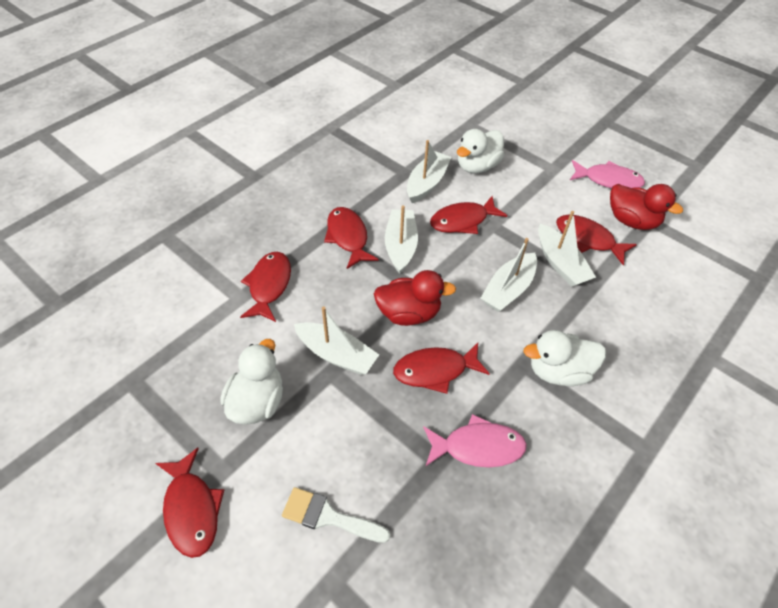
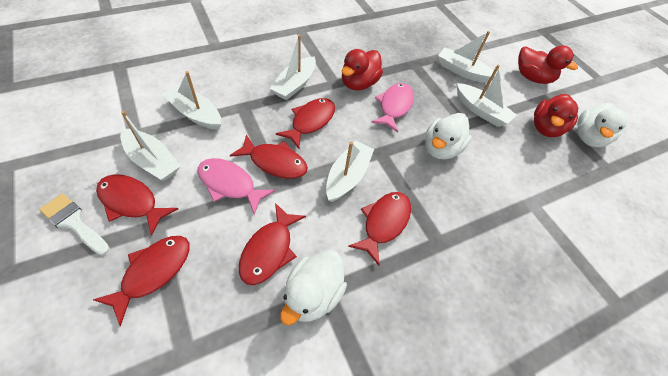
red duck: [374,270,456,326] [610,184,683,230] = 2 -> [342,49,383,90] [518,45,578,84] [534,94,578,137] = 3
white boat: [294,306,379,375] [385,205,418,274] [407,140,451,203] [480,238,537,312] [538,211,596,287] = 5 -> [120,111,181,181] [163,71,221,130] [270,35,316,100] [326,141,374,202] [438,31,496,83] [457,65,517,127] = 6

